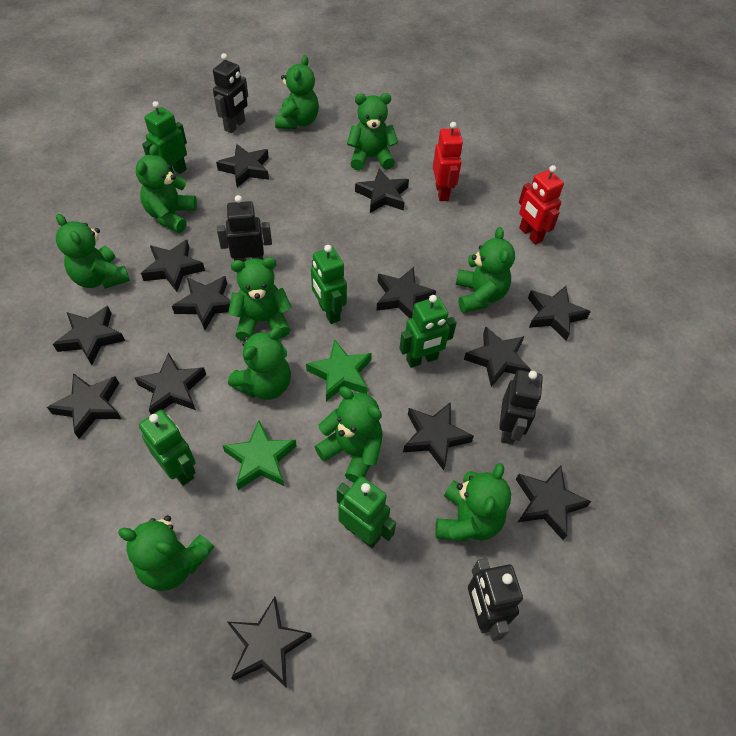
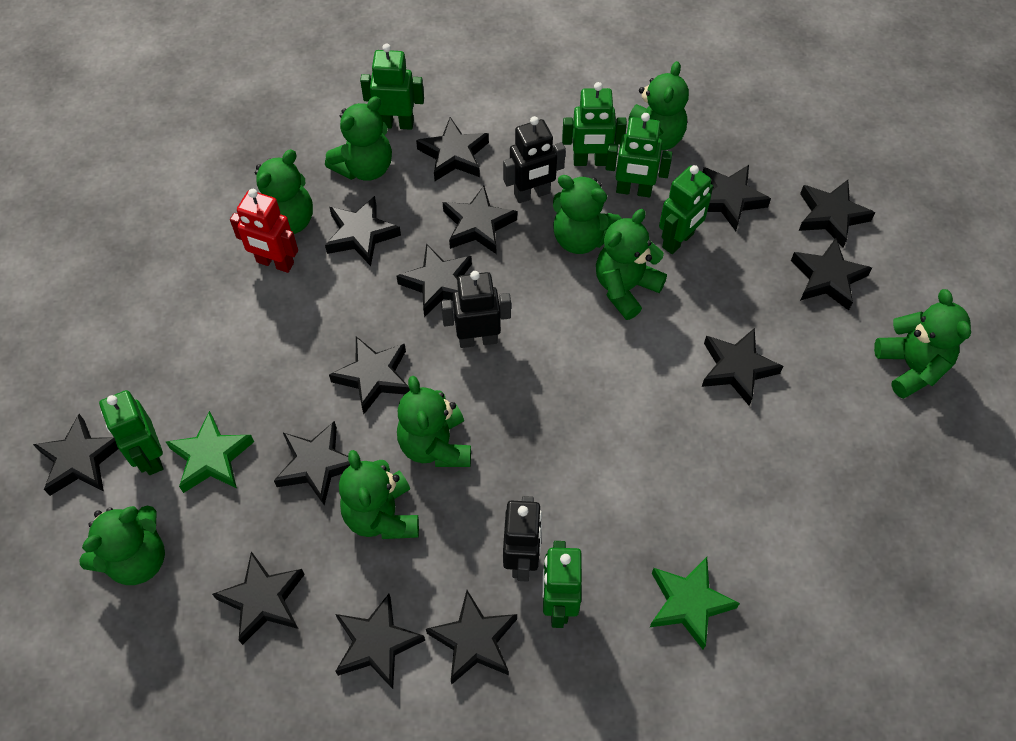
black robot: [213,53,248,133] [217,195,272,262] [468,558,523,641] [499,370,543,445] = 4 -> [441,271,511,348] [503,116,566,203] [503,496,542,582] = 3
black star: [47,373,121,439] [53,306,125,365] [135,352,206,414] [141,240,205,292] [172,276,231,330] [216,144,269,187] [227,597,312,688] [355,168,409,213] [376,267,436,319] [403,402,474,470] [464,326,531,387] [516,465,592,540] [528,286,591,341] = 13 -> [33,414,118,496] [212,551,305,645] [274,421,350,505] [325,196,401,266] [329,336,410,414] [335,594,425,689] [397,244,472,317] [416,117,489,181] [426,590,517,685] [443,186,517,254] [702,328,783,406] [703,165,771,231] [791,238,872,310] [799,180,875,248] = 14
green robot: [139,410,196,486] [142,101,187,174] [311,245,347,324] [337,476,396,548] [399,295,457,368] = 5 -> [99,390,163,475] [360,44,424,130] [542,541,582,628] [562,82,627,166] [606,113,672,197] [659,165,713,254] = 6
green teddy bear: [56,214,130,289] [118,515,214,591] [136,144,197,233] [228,257,292,341] [228,327,291,400] [275,55,319,129] [315,387,383,483] [347,93,398,170] [435,463,511,541] [456,227,515,313] = 10 -> [79,505,165,585] [255,149,313,234] [325,96,392,181] [339,450,419,539] [397,376,471,467] [553,175,622,254] [596,209,667,320] [628,61,689,150] [874,289,971,399] = 9
red robot: [433,122,463,201] [519,165,564,244] = 2 -> [230,189,298,273] = 1

